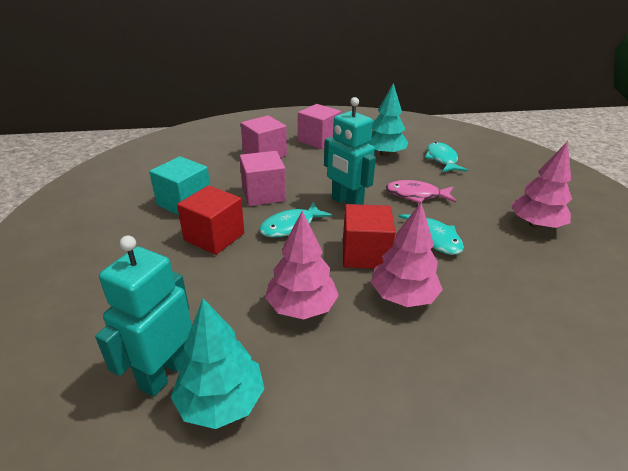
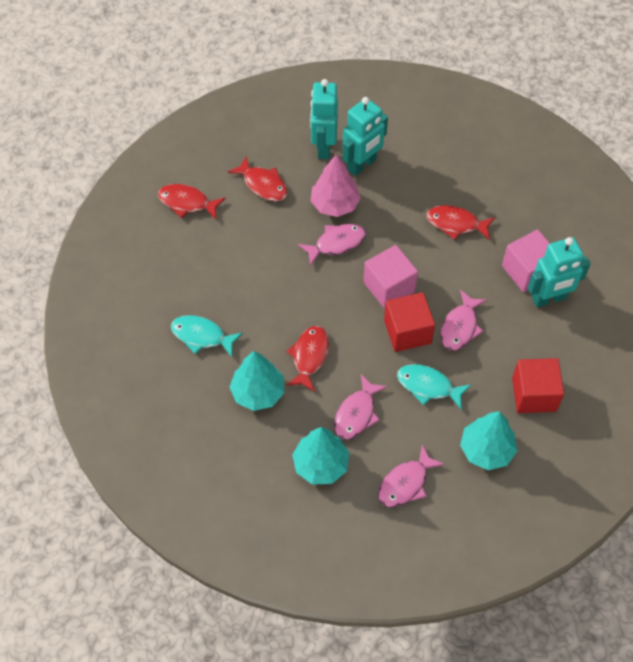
pink cube: [240,151,286,206] [241,115,287,158] [298,104,341,149] = 3 -> [363,245,418,309] [502,229,550,292] = 2
pink fish: [386,180,456,203] = 1 -> [298,224,366,266] [334,374,388,440] [378,445,445,507] [440,290,487,351] = 4
pink tree: [265,211,339,319] [371,202,443,307] [511,141,572,229] = 3 -> [311,154,361,217] = 1
red fish: none = 0 -> [158,184,226,220] [228,156,288,201] [286,326,329,392] [427,205,495,240] = 4
turquoise cube: [149,156,210,215] = 1 -> none = 0
turquoise fish: [259,202,332,238] [398,208,464,255] [425,142,467,172] = 3 -> [171,315,243,357] [397,364,471,410] = 2
turquoise robot: [95,236,192,397] [324,97,376,205] = 2 -> [310,79,338,159] [343,97,388,176] [528,237,591,308] = 3
turquoise tree: [171,298,265,429] [368,83,408,156] = 2 -> [229,351,284,411] [292,427,349,484] [460,411,517,470] = 3

